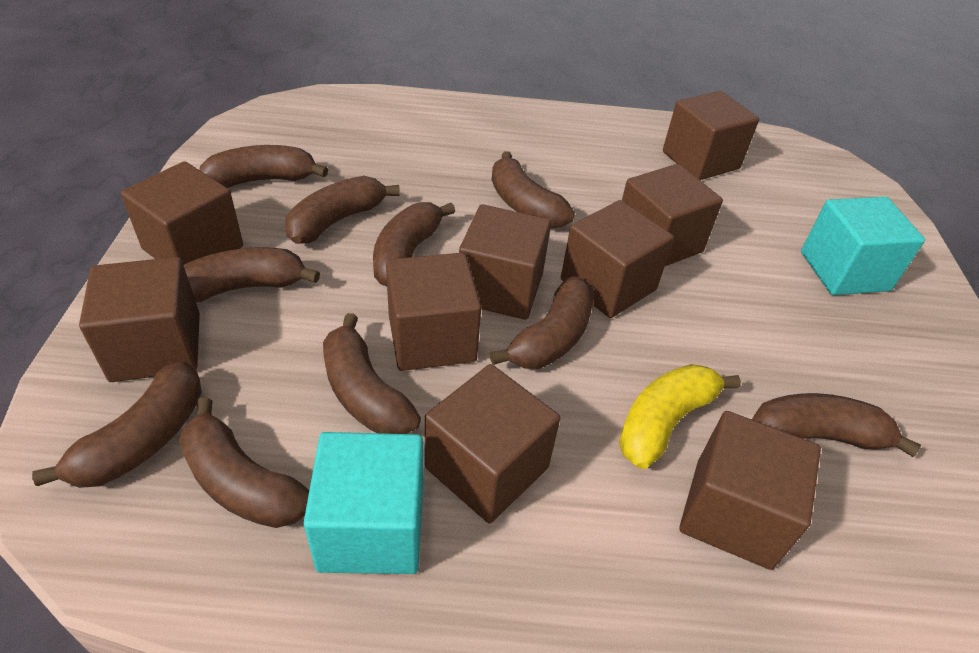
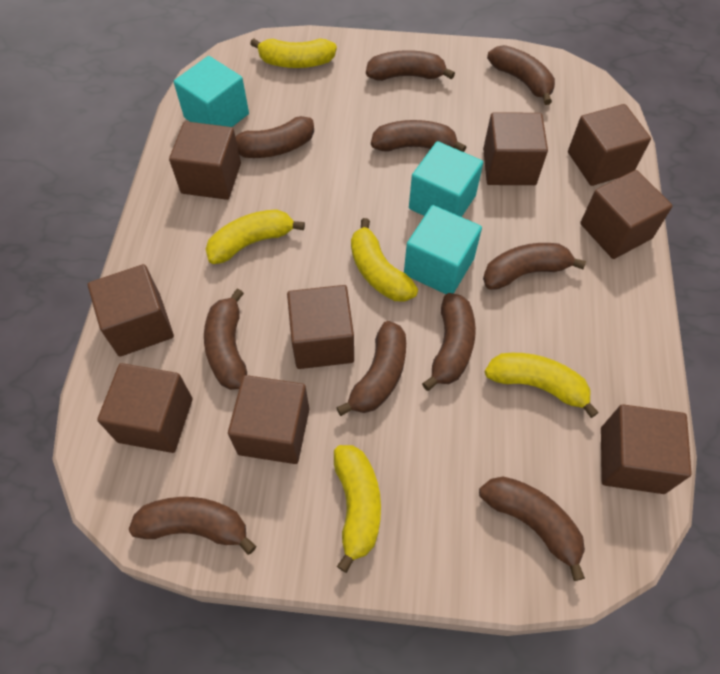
turquoise cube: [304,432,423,574] [801,197,925,295] = 2 -> [174,56,249,127] [404,205,482,294] [409,141,483,217] = 3
yellow banana: [619,364,741,469] = 1 -> [206,209,305,264] [250,38,337,68] [334,445,381,573] [351,218,418,302] [485,353,599,418] = 5

